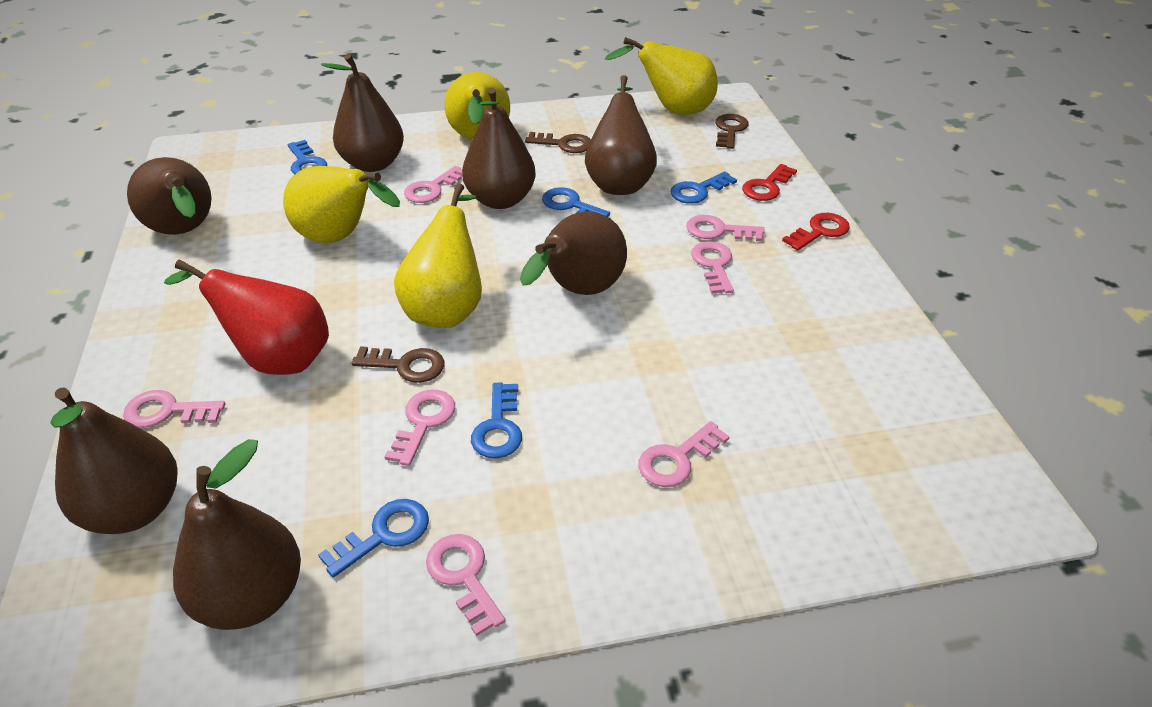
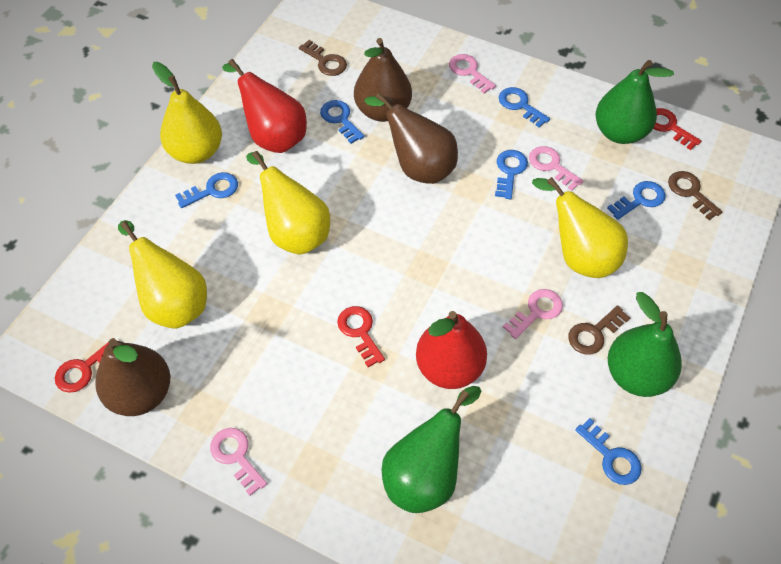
blue key: [287,140,327,174] [318,499,429,578] [471,383,522,459] [542,187,610,217] [671,171,737,204] = 5 -> [175,172,238,208] [320,100,364,144] [495,150,528,199] [499,87,550,128] [575,418,642,485] [607,181,666,220] = 6
brown pear: [50,388,178,534] [127,157,211,235] [173,439,301,630] [321,54,404,172] [462,87,536,209] [520,211,627,295] [585,75,657,195] = 7 -> [95,338,170,416] [354,38,412,122] [364,92,458,184] = 3
green pear: none = 0 -> [381,386,481,513] [595,60,674,144] [608,292,682,397] = 3
pink key: [123,390,226,428] [385,390,455,466] [404,166,463,203] [426,534,506,636] [638,421,730,487] [686,215,765,242] [691,241,734,294] = 7 -> [210,428,267,496] [449,54,496,93] [503,289,563,339] [529,146,583,191] = 4
red key: [742,164,797,201] [782,213,850,251] = 2 -> [55,338,115,393] [337,306,385,367] [653,108,701,150] = 3
red pear: [164,259,329,375] = 1 -> [222,59,307,153] [416,311,487,389] = 2

